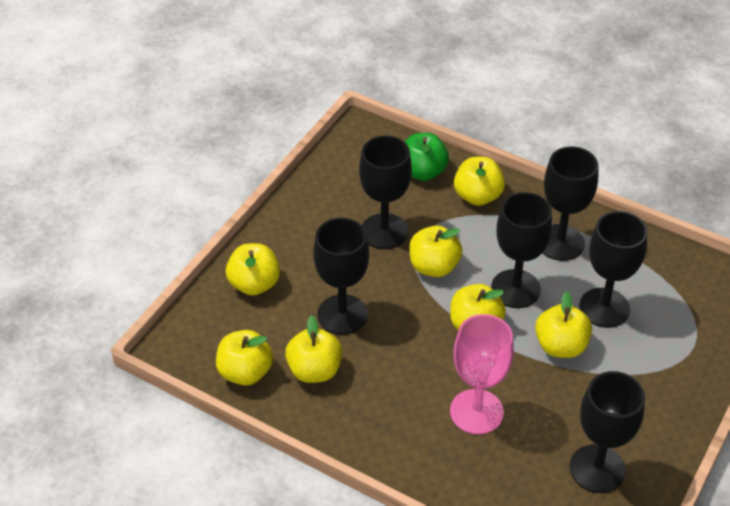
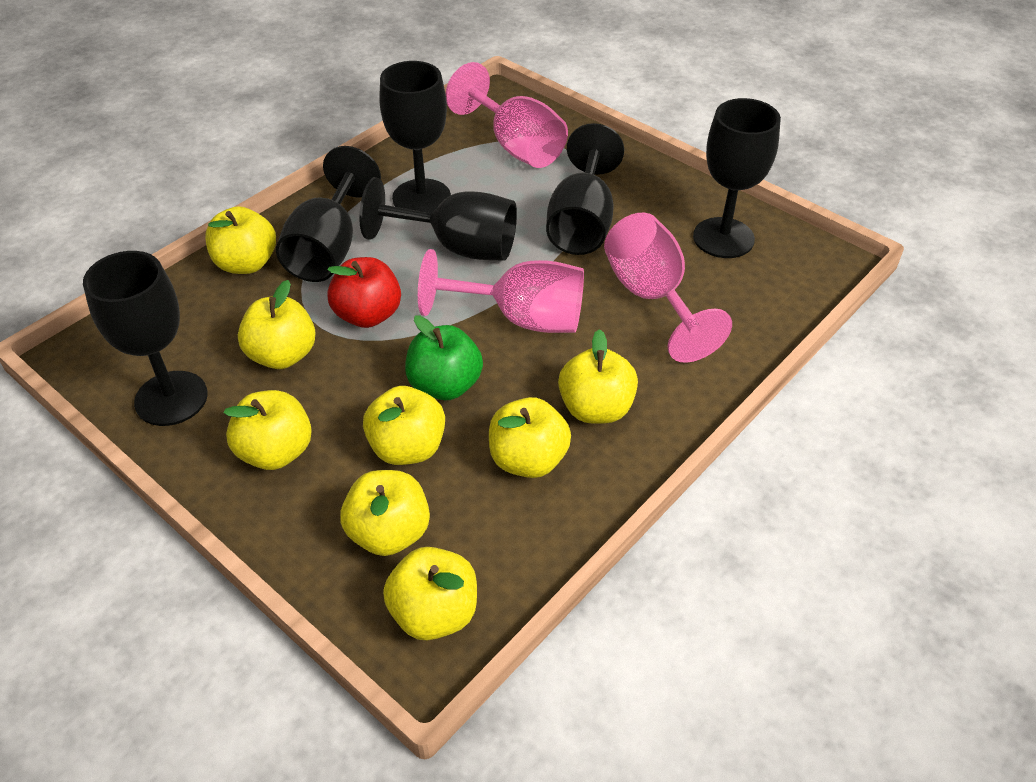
pink goblet: [450,314,514,435] = 1 -> [418,249,584,333] [446,62,568,168] [604,213,732,363] = 3
red apple: none = 0 -> [327,257,401,328] = 1
yellow apple: [216,330,273,386] [226,243,280,295] [285,315,343,383] [409,225,462,277] [450,284,506,331] [454,157,505,206] [535,292,592,358] = 7 -> [205,206,276,274] [223,390,312,470] [238,280,316,369] [340,470,430,556] [363,386,445,465] [383,547,477,640] [489,397,571,478] [558,329,638,424] = 8

